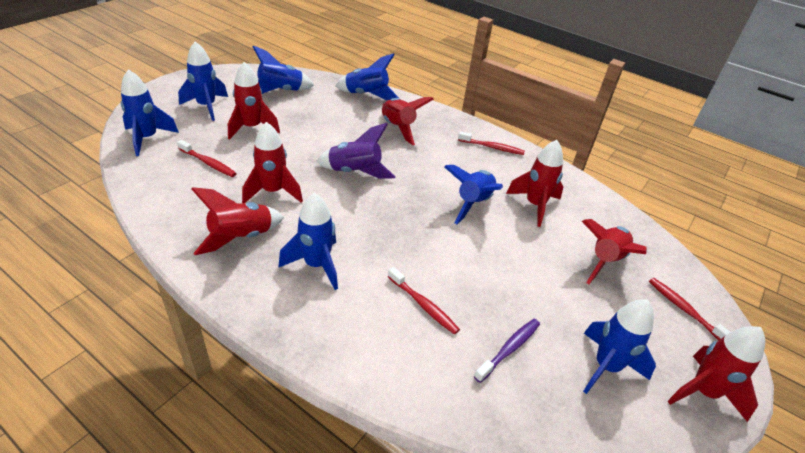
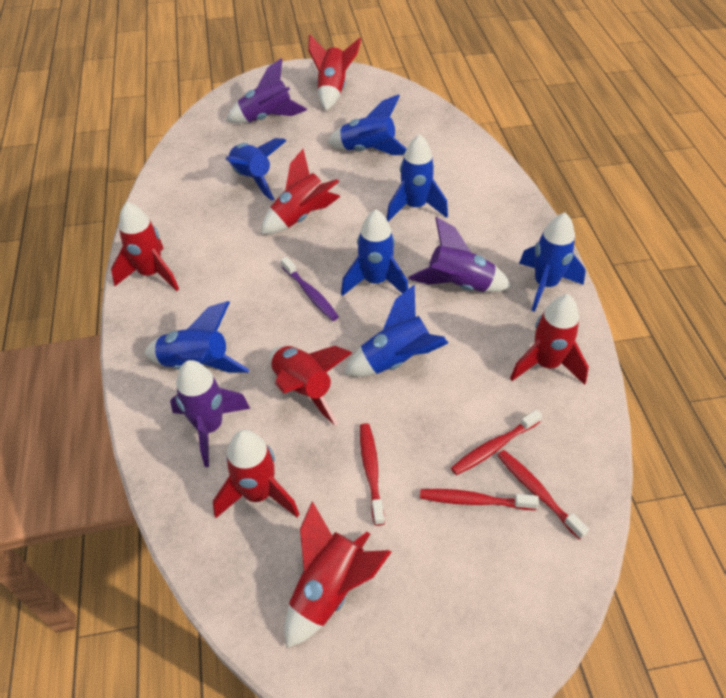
purple rocket: [316,123,395,178] = 1 -> [170,360,250,467] [226,58,307,124] [408,217,511,292] = 3

